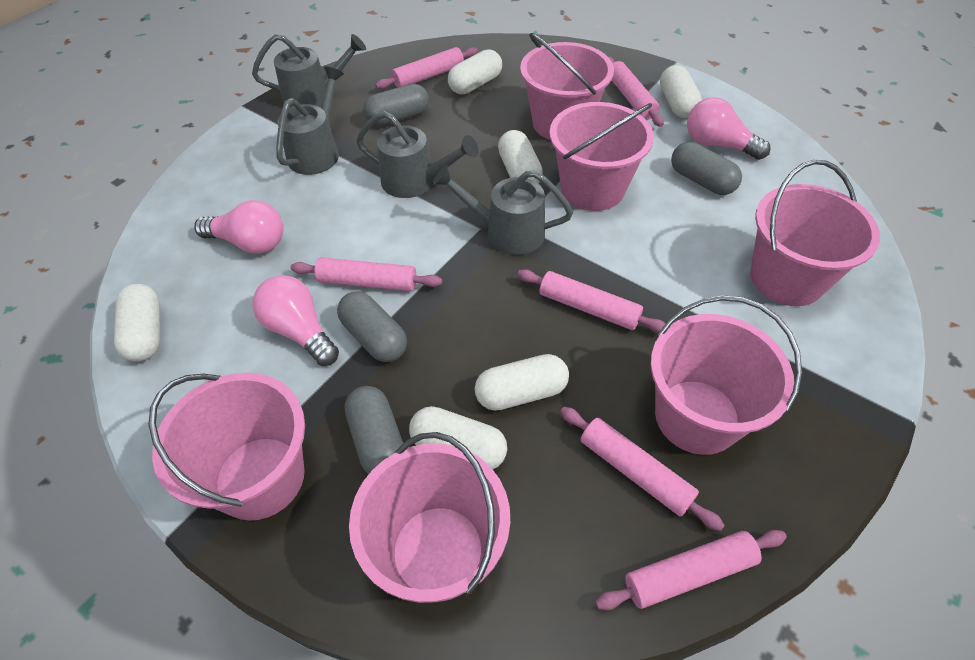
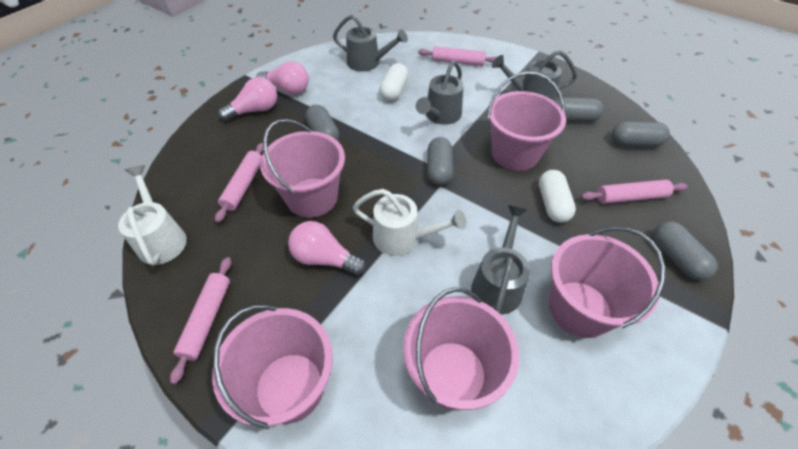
grey capsule: [337,291,407,362] [345,386,403,474] [363,84,429,126] [671,142,742,195] = 4 -> [305,105,339,141] [427,137,453,185] [555,97,604,122] [612,122,670,147] [653,221,718,280] = 5
pink bucket: [148,372,305,521] [349,432,510,603] [520,33,614,140] [549,102,654,211] [650,295,802,455] [750,160,880,306] = 6 -> [212,305,333,429] [260,119,345,218] [403,287,519,410] [487,72,566,171] [549,227,665,338] = 5
pink rolling pin: [290,257,442,291] [375,47,478,89] [517,269,666,333] [560,407,725,531] [595,530,787,610] [609,57,664,127] = 6 -> [170,257,231,384] [215,143,264,223] [418,46,497,66] [581,180,688,204] = 4
white capsule: [114,284,160,361] [409,406,507,469] [448,49,502,94] [475,354,569,411] [498,130,543,183] [660,65,702,118] = 6 -> [379,63,408,101] [539,170,576,223] = 2
white watering can: none = 0 -> [118,165,187,265] [353,189,467,256] = 2

